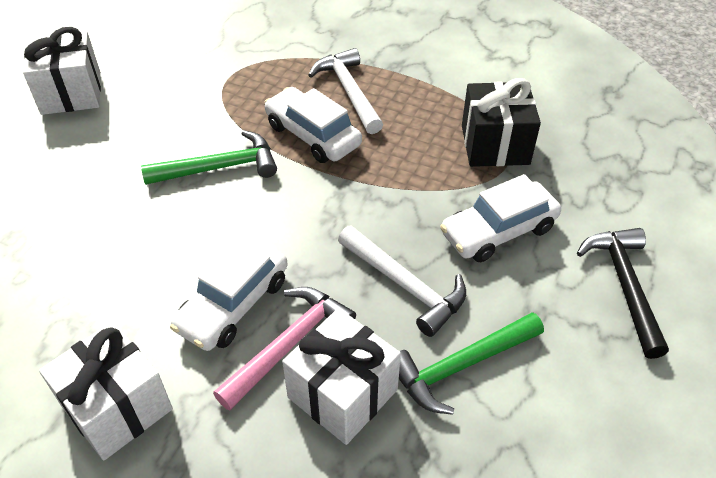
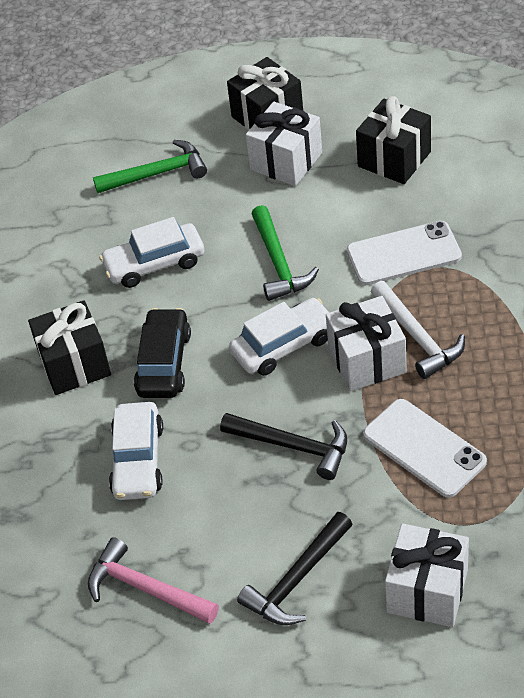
black car: none = 0 -> [134,308,191,398] = 1
black gift: [462,78,541,167] = 1 -> [28,300,111,395] [227,57,303,131] [356,96,431,184] = 3
black hammer: [577,228,669,359] = 1 -> [220,413,347,480] [237,512,353,625] = 2
white hammer: [308,48,383,134] [338,225,466,337] = 2 -> [371,281,465,379] = 1
white phone: none = 0 -> [347,221,462,285] [363,399,487,498] = 2

